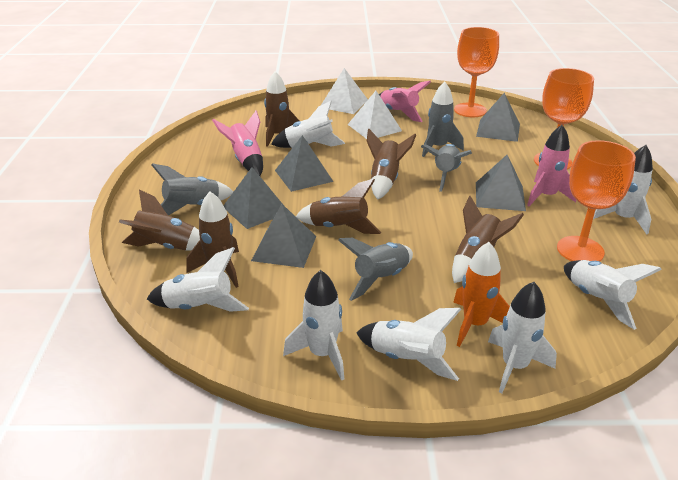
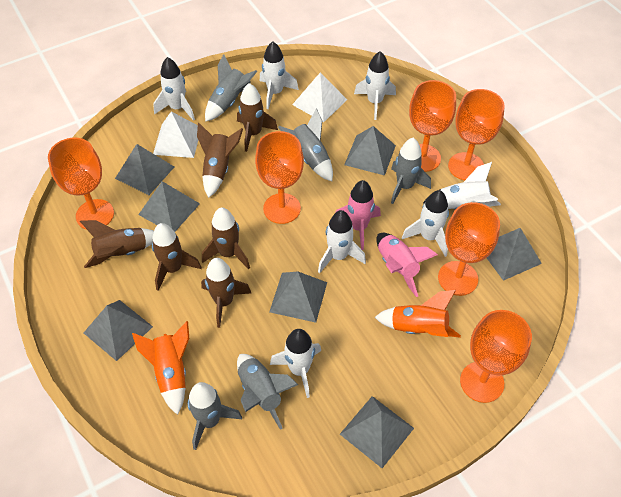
grey pyramid: [223,167,282,229] [251,204,316,268] [275,135,334,192] [476,93,520,142] [476,155,526,211] = 5 -> [84,300,153,361] [115,144,174,195] [138,181,200,232] [269,272,327,323] [340,396,414,468] [344,126,396,176] [487,228,542,281] = 7
grey rocket: [151,164,233,216] [338,238,413,301] [421,144,472,192] [422,82,464,157] = 4 -> [188,382,242,450] [205,54,257,122] [237,354,298,430] [278,108,333,181] [391,138,431,204] = 5
orange goblet: [454,27,499,117] [534,68,594,170] [557,140,636,261] = 3 -> [48,137,114,229] [255,131,304,224] [409,80,456,172] [438,202,500,296] [448,89,505,180] [460,310,532,403] = 6
orange rocket: [453,242,510,347] = 1 -> [132,321,189,415] [375,290,461,338] = 2
pink rocket: [212,111,263,176] [379,81,431,122] [527,125,576,206] = 3 -> [335,180,381,250] [376,233,438,297] = 2

